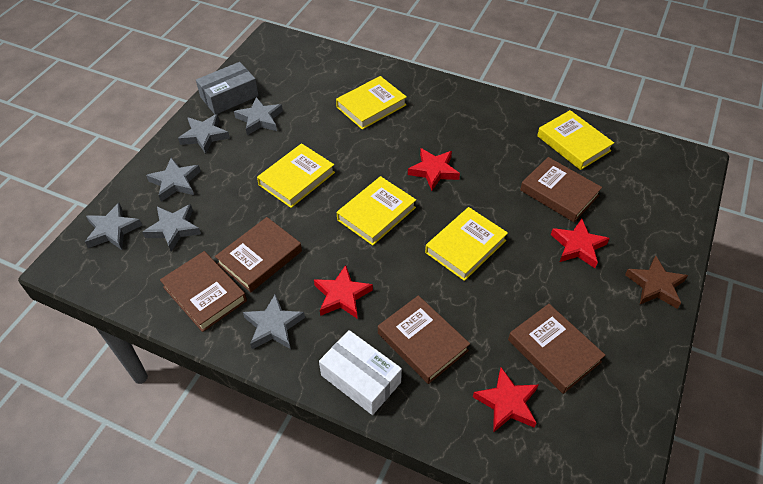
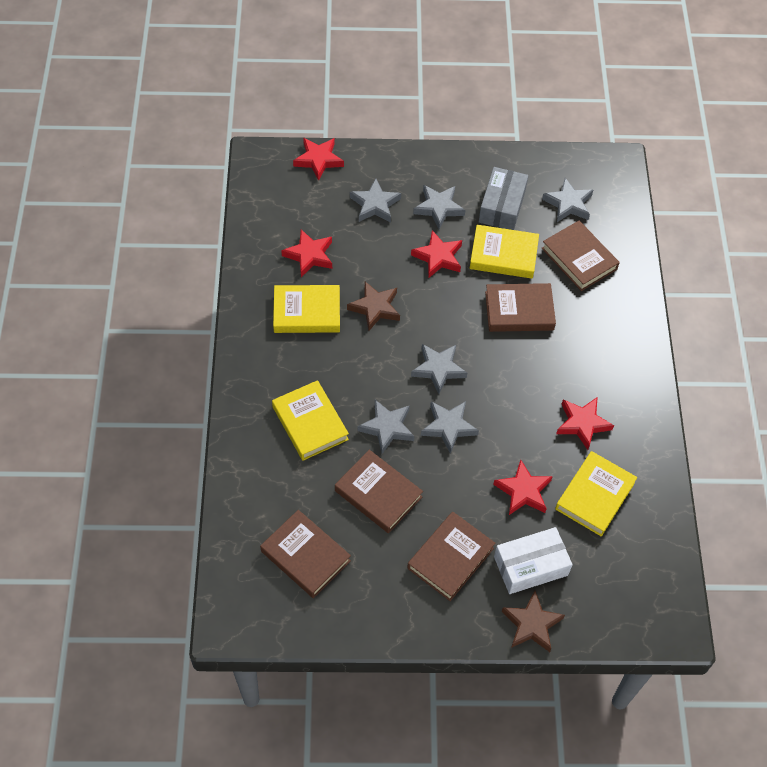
brown star: [625,255,688,309] = 1 -> [347,281,400,331] [502,591,565,652] = 2
red star: [314,265,373,319] [408,148,460,191] [473,367,538,433] [551,219,610,268] = 4 -> [281,229,332,277] [293,138,344,181] [411,231,462,278] [493,460,553,515] [556,397,614,450] = 5
yellow book: [257,143,335,208] [336,76,407,130] [337,176,416,246] [425,207,508,281] [537,110,614,170] = 5 -> [272,380,349,461] [273,285,340,333] [470,225,539,279] [555,451,637,536] = 4

